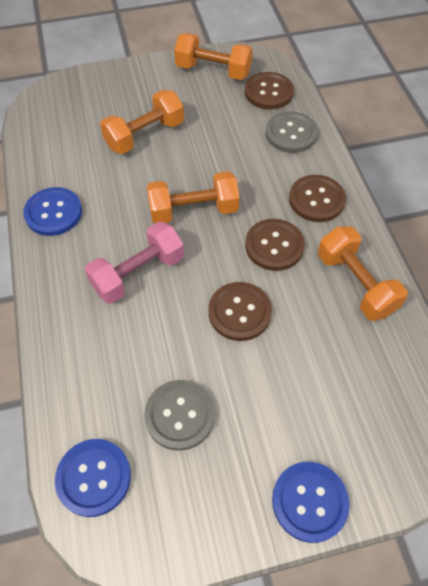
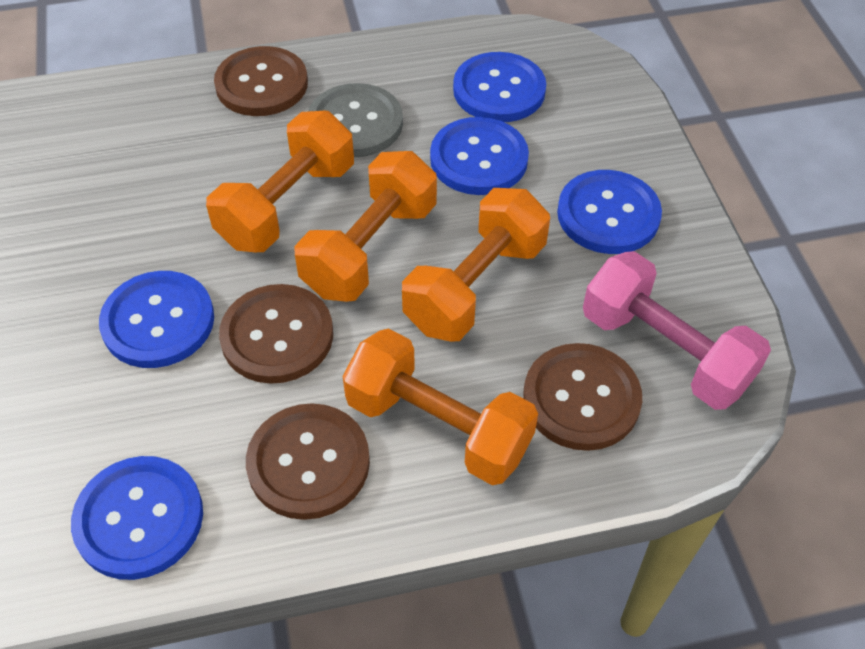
blue button: [23,187,82,236] [55,439,131,517] [272,462,350,543] = 3 -> [71,456,203,580] [99,271,214,368] [430,117,529,195] [453,52,546,122] [557,170,662,254] = 5
grey button: [144,380,215,451] [266,112,318,153] = 2 -> [308,83,403,157] = 1

